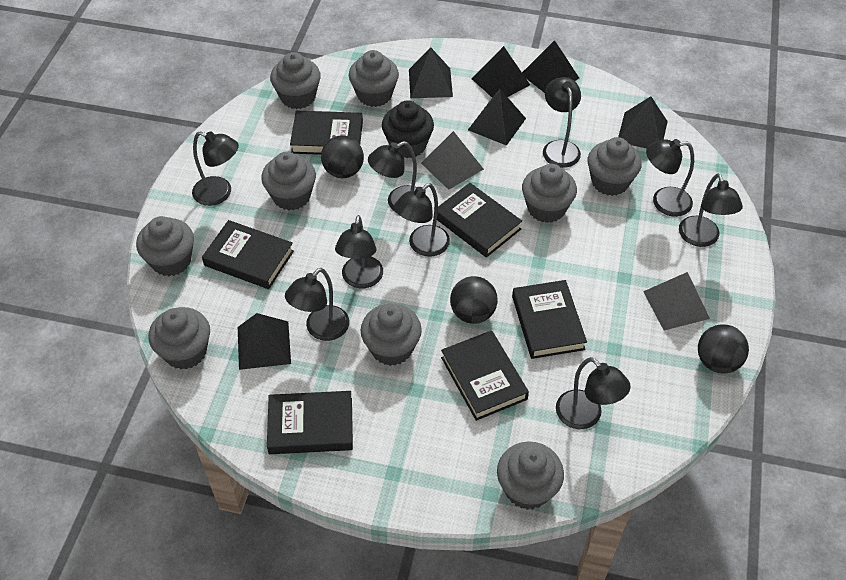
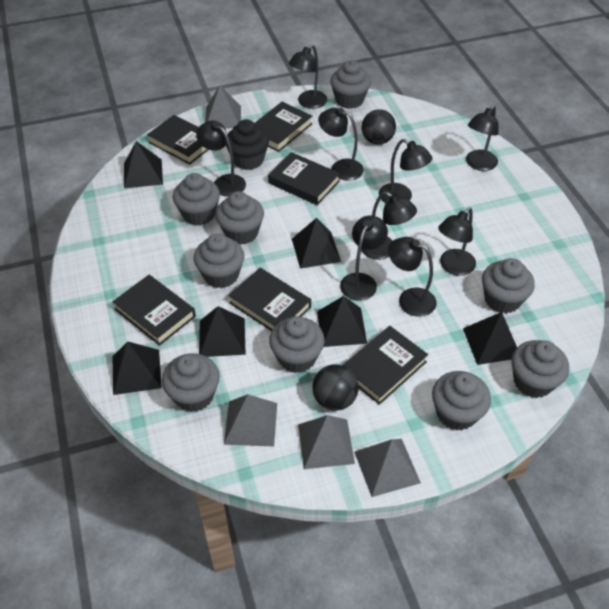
black ball: [321,135,364,178] [450,276,498,324] [698,324,749,374] = 3 -> [313,364,358,411] [362,109,396,145] = 2
grey pyramid: [421,131,484,190] [643,272,710,330] = 2 -> [205,85,241,129] [224,394,277,447] [298,415,355,469] [355,439,421,497] = 4

